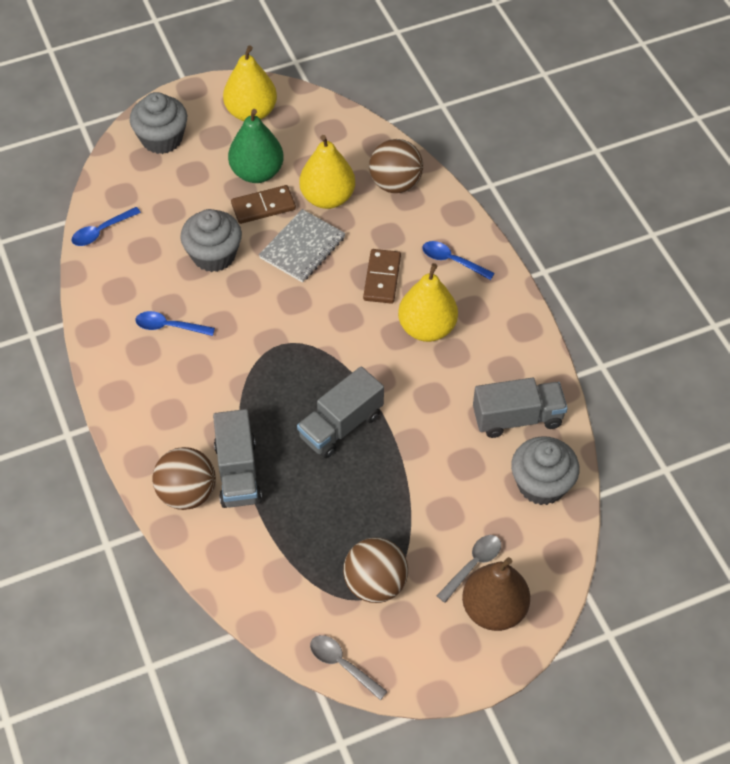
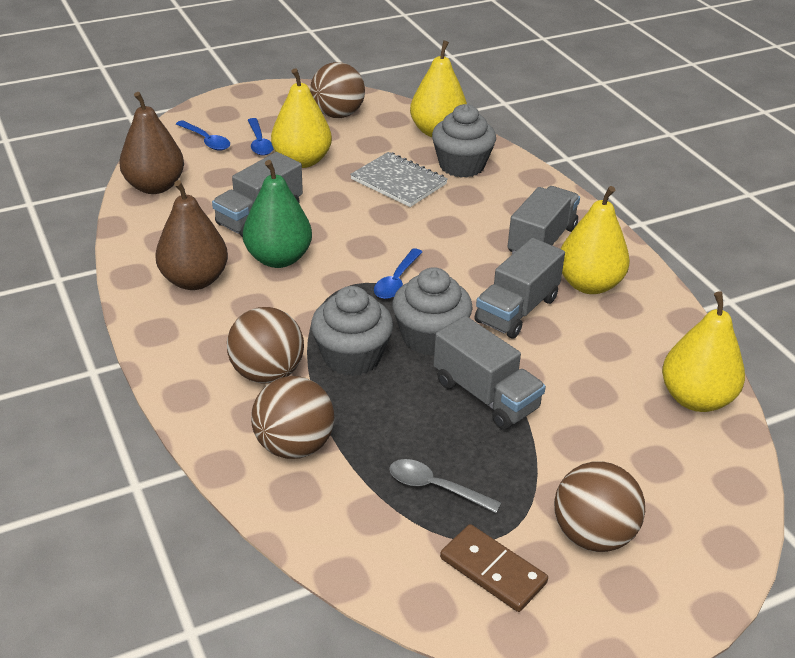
brown ball: [152,447,216,510] [343,537,408,603] [369,139,423,193] = 3 -> [227,307,304,384] [251,376,334,459] [310,62,365,118] [554,461,645,552] = 4
brown domino: [231,185,296,224] [363,249,401,304] = 2 -> [440,524,548,612] = 1
brown pear: [462,557,530,631] = 1 -> [119,92,184,194] [155,180,228,290] = 2
grey spoon: [310,635,388,700] [437,535,501,603] = 2 -> [389,459,501,513] = 1
grey truck: [213,409,262,508] [297,366,384,458] [473,378,567,438] = 3 -> [212,152,303,237] [434,316,546,430] [475,238,565,338] [508,186,580,254] = 4
yellow pear: [223,45,277,121] [299,135,355,209] [398,263,458,342] = 3 -> [271,68,332,168] [410,40,467,137] [561,186,630,294] [662,291,745,412] = 4

